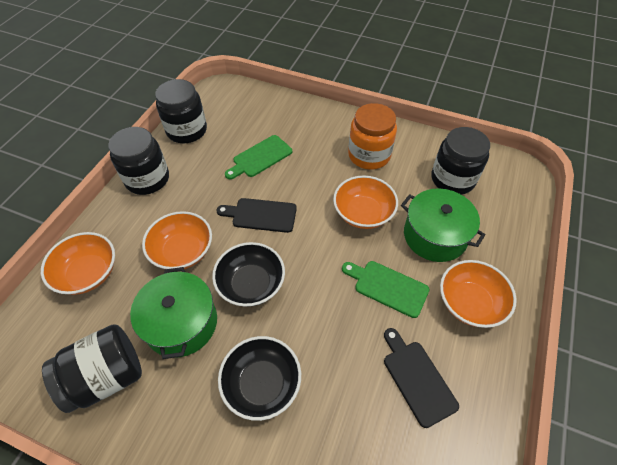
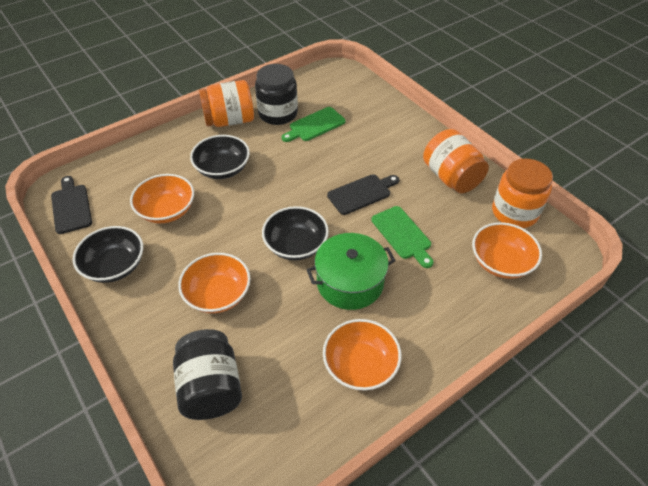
black bowl: [212,242,285,307] [218,336,301,421] = 2 -> [73,226,143,283] [190,135,250,179] [262,206,329,260] = 3
black jar: [42,324,142,413] [108,127,169,195] [155,79,207,143] [431,127,490,195] = 4 -> [173,329,242,420] [255,64,298,125] = 2
green pot: [130,267,217,359] [401,188,485,262] = 2 -> [306,233,396,310] = 1
orange jar: [348,103,397,170] = 1 -> [199,80,254,127] [423,129,489,193] [492,159,553,228] = 3

